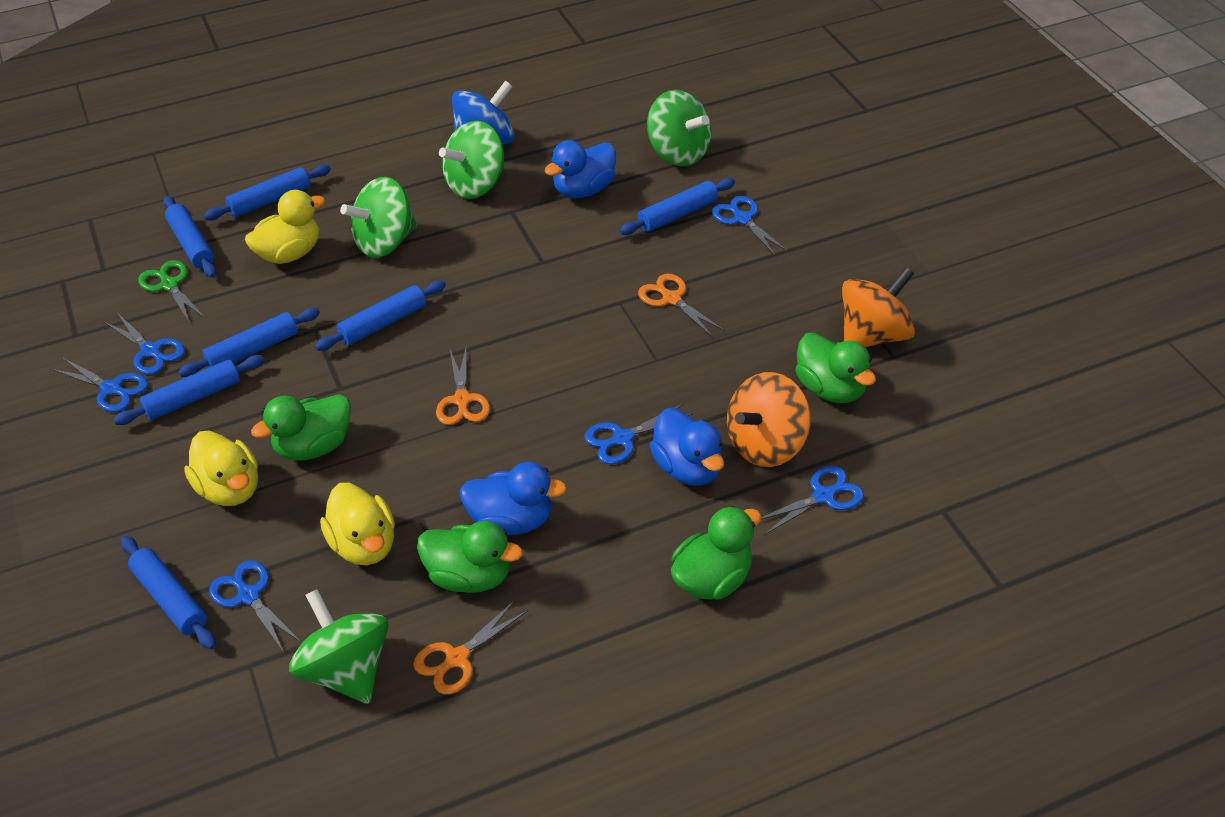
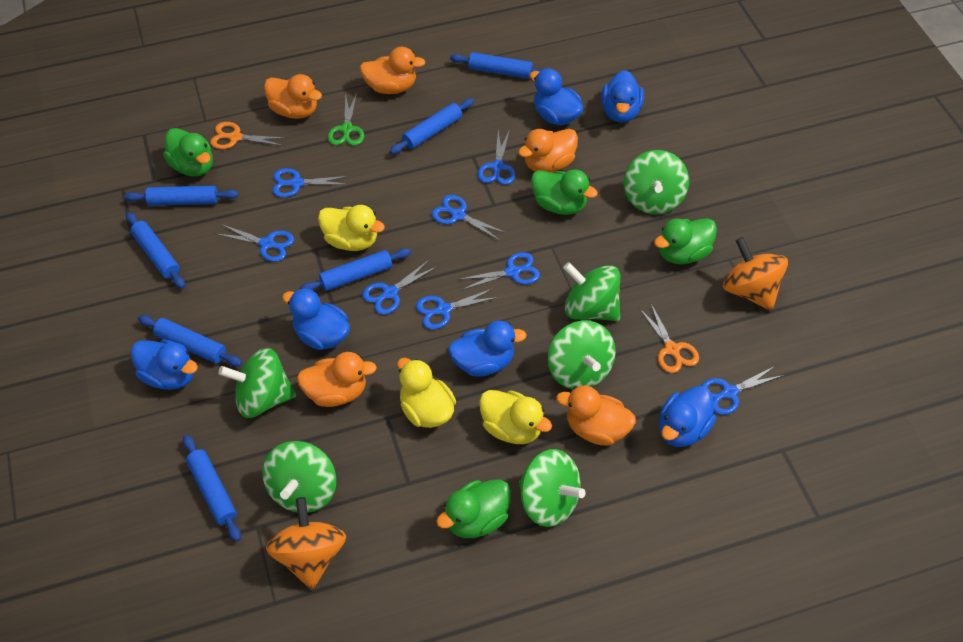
blue duck: [460,462,567,535] [544,140,616,198] [650,408,724,486] = 3 -> [131,339,198,390] [282,288,350,350] [448,321,527,377] [530,69,583,125] [601,70,644,123] [659,386,716,447] = 6
blue scissors: [51,357,148,412] [103,313,185,375] [209,560,302,651] [584,403,693,464] [712,196,788,256] [761,466,864,535] = 6 -> [216,224,294,262] [272,168,349,198] [362,260,437,315] [416,288,499,329] [432,195,506,241] [458,252,540,290] [478,129,515,185] [701,366,784,415] = 8
blue spinning top: [452,80,514,145] = 1 -> none = 0
green spinning top: [289,589,389,704] [340,177,417,258] [439,121,505,199] [647,90,711,167] = 4 -> [218,348,296,418] [262,441,336,513] [519,449,586,527] [548,320,616,390] [563,262,620,321] [624,150,689,214] = 6
orange duck: none = 0 -> [264,74,322,119] [297,352,377,407] [360,47,425,94] [518,129,578,173] [556,385,636,446] = 5
orange scissors: [413,600,528,695] [436,348,490,425] [638,274,725,338] = 3 -> [210,122,286,149] [639,304,699,373] = 2

